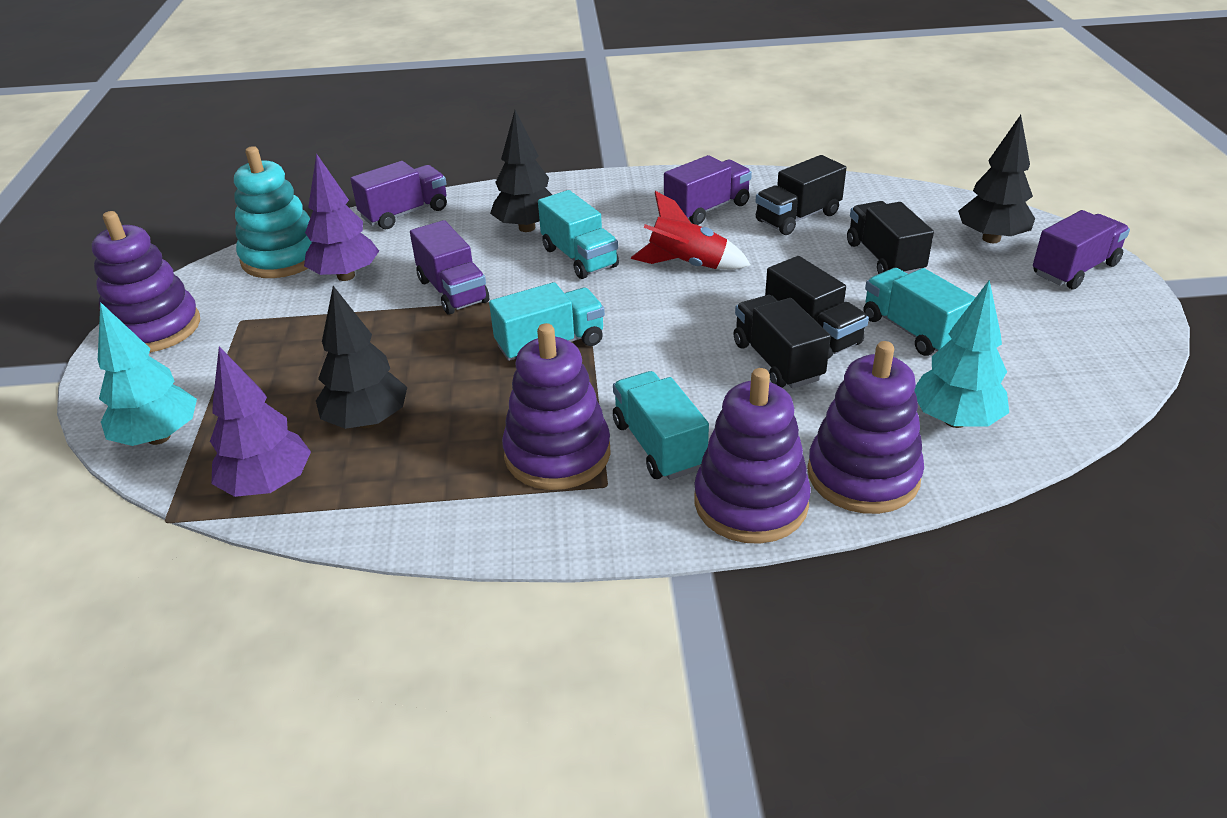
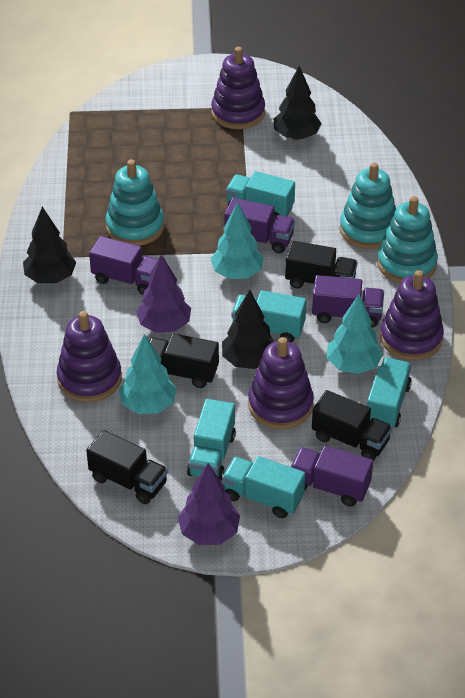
red rocket: [631,191,751,270] = 1 -> none = 0
turquoise stacking toy: [234,146,312,278] = 1 -> [106,159,164,246] [340,162,396,249] [377,196,438,283] = 3
turquoise tree: [98,302,197,446] [914,280,1009,428] = 2 -> [119,334,177,414] [211,202,264,279] [327,294,383,374] = 3
turquoise truck: [489,282,605,361] [538,190,619,279] [613,371,709,480] [863,268,976,356] = 4 -> [187,399,236,481] [222,456,305,518] [226,171,295,219] [232,290,307,343] [367,358,412,427] = 5

